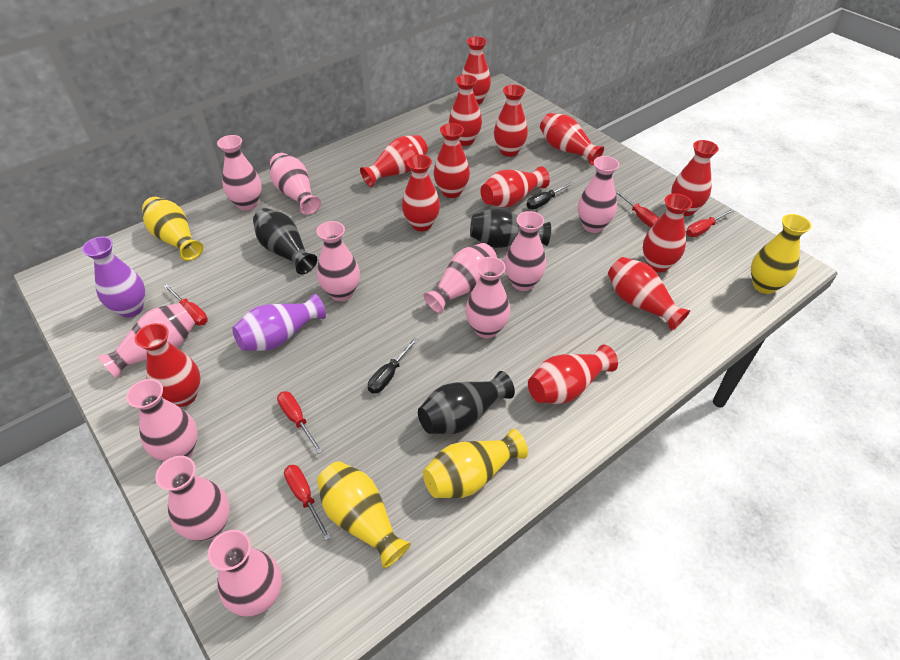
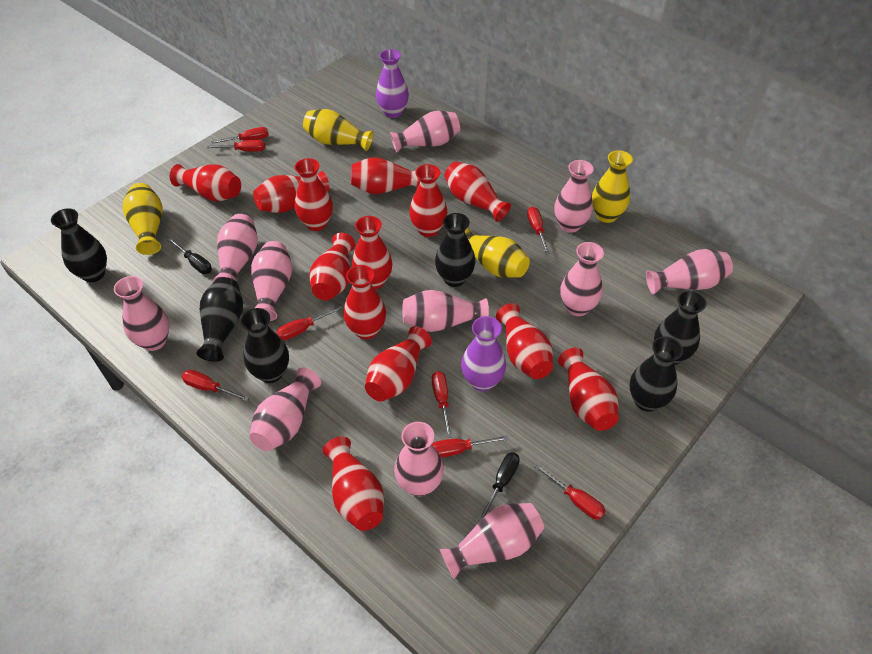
black vase: [253,208,317,274] [418,371,515,434] [470,208,551,248] = 3 -> [51,209,107,282] [196,277,243,362] [241,308,289,383] [435,213,475,287] [629,336,683,412] [654,290,707,365] = 6
red screwdriver: [164,284,208,326] [277,391,323,454] [284,465,331,540] [616,190,659,227] [686,209,734,237] = 5 -> [182,370,249,401] [207,140,265,151] [211,127,269,144] [277,306,343,340] [431,435,508,458] [432,371,452,438] [527,207,550,254] [534,464,606,520] = 8

